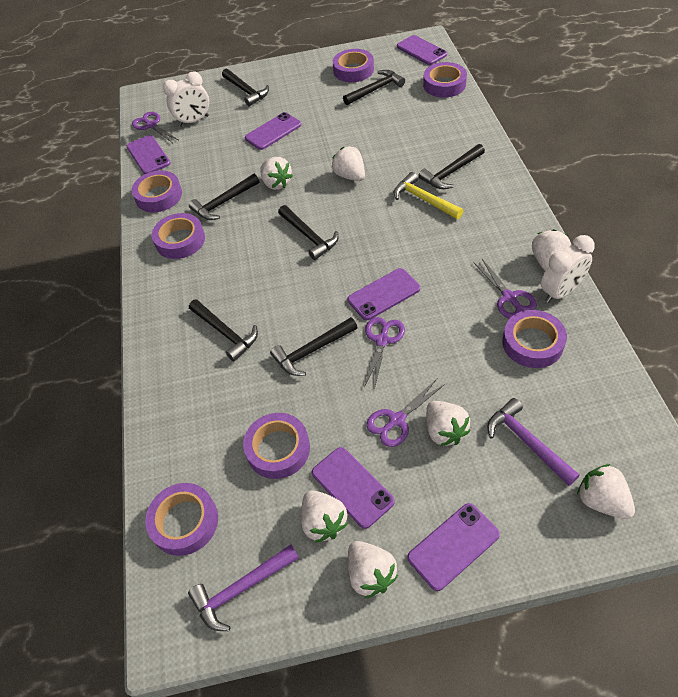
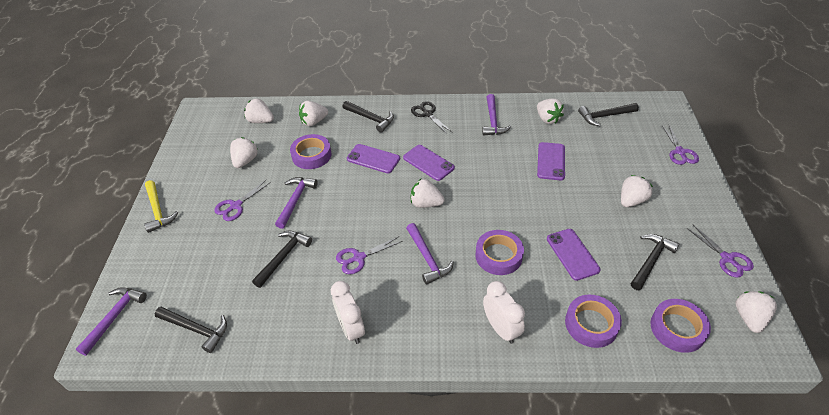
black hammer: [189,174,259,220] [189,299,258,362] [222,69,269,106] [270,317,358,376] [278,205,338,260] [343,70,405,105] [418,144,485,189] = 7 -> [155,307,227,353] [252,231,312,288] [343,101,394,133] [578,103,639,126] [631,234,680,290] = 5
black scissors: none = 0 -> [411,101,453,134] = 1
purple hammer: [188,544,299,631] [487,398,580,486] = 2 -> [76,287,147,356] [275,177,318,229] [406,223,454,284] [482,94,511,136] = 4
purple phone: [127,135,171,174] [245,112,301,150] [312,447,395,529] [348,268,420,320] [397,35,447,65] [407,503,500,591] = 6 -> [347,144,400,173] [403,145,455,181] [537,142,565,180] [547,229,601,281] = 4
purple tape: [131,170,182,212] [145,483,218,556] [152,213,205,259] [243,413,310,479] [333,49,374,82] [423,62,467,98] [502,310,567,368] = 7 -> [290,134,331,169] [475,230,524,275] [565,295,622,348] [651,299,711,353] = 4

